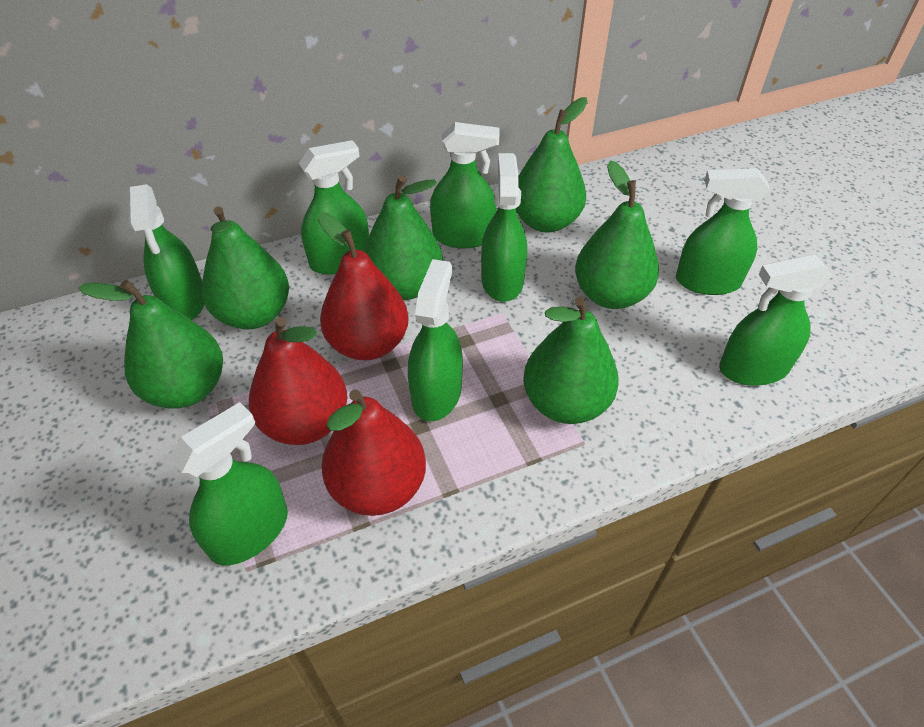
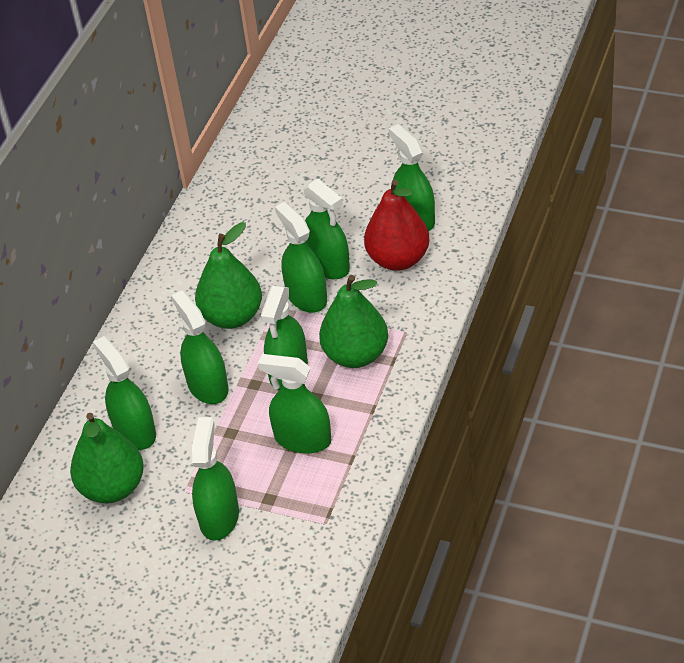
green pear: [78,280,223,409] [202,206,289,330] [363,175,443,300] [516,97,588,233] [523,296,619,424] [575,160,659,309] = 6 -> [70,413,144,503] [195,222,262,329] [319,275,388,368] = 3
red pear: [249,317,347,445] [318,212,409,360] [321,390,426,516] = 3 -> [364,180,430,271] = 1

